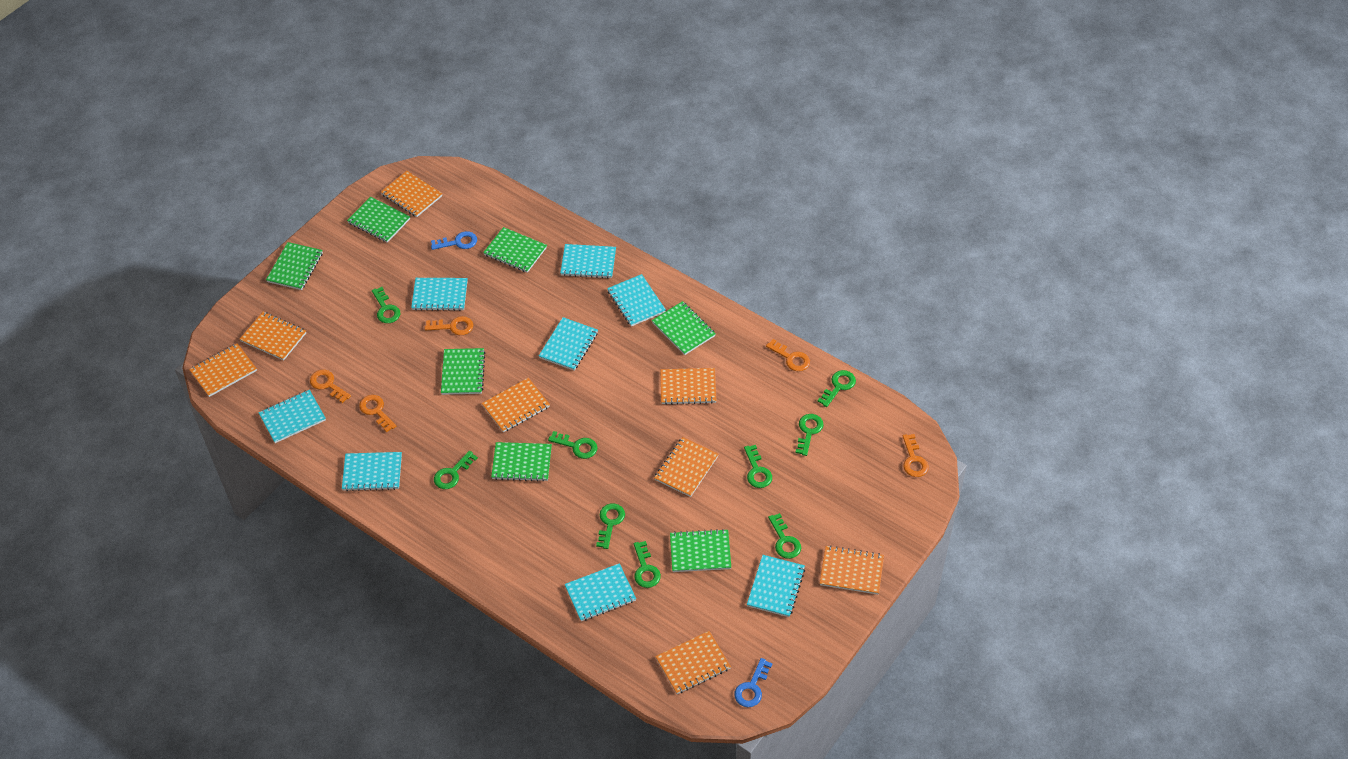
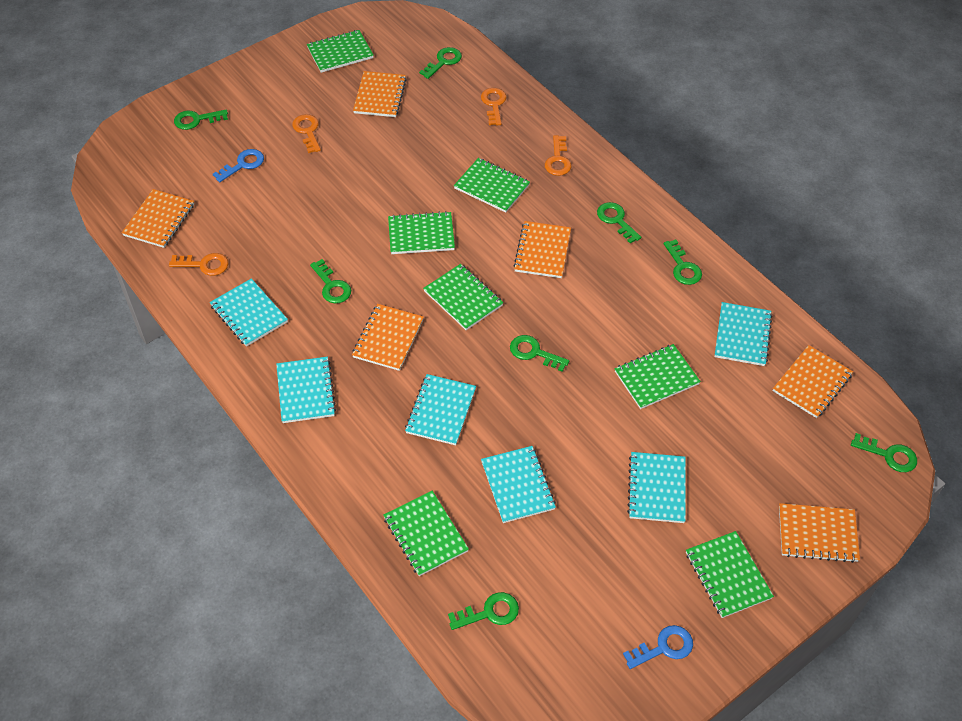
green key: [372,287,400,323] [434,451,478,489] [548,431,597,459] [596,503,625,549] [634,541,661,588] [744,445,772,488] [768,513,801,559] [795,414,824,456] [817,370,856,407] = 9 -> [174,110,228,130] [310,259,351,303] [419,47,462,79] [448,592,519,630] [510,335,569,372] [597,202,641,244] [664,240,702,285] [851,433,917,472] = 8
orange key: [310,370,351,403] [359,395,396,432] [425,316,473,335] [766,339,810,371] [903,434,929,477] = 5 -> [169,253,228,276] [292,114,321,153] [481,88,507,125] [545,135,571,176] = 4
orange notebook: [189,343,257,397] [240,312,306,361] [381,171,442,217] [482,378,550,432] [654,437,719,497] [656,631,731,694] [660,368,717,405] [820,545,884,594] = 8 -> [122,189,194,248] [352,304,424,371] [353,71,407,117] [513,221,571,278] [773,345,853,418] [779,503,860,563] = 6
turquoise notebook: [258,390,326,443] [342,452,402,491] [411,278,468,311] [539,317,598,371] [560,244,616,279] [565,563,636,621] [607,274,666,326] [747,555,805,617] = 8 -> [210,278,288,347] [276,357,336,423] [405,374,476,445] [481,446,556,523] [627,452,686,523] [715,302,773,366] = 6

